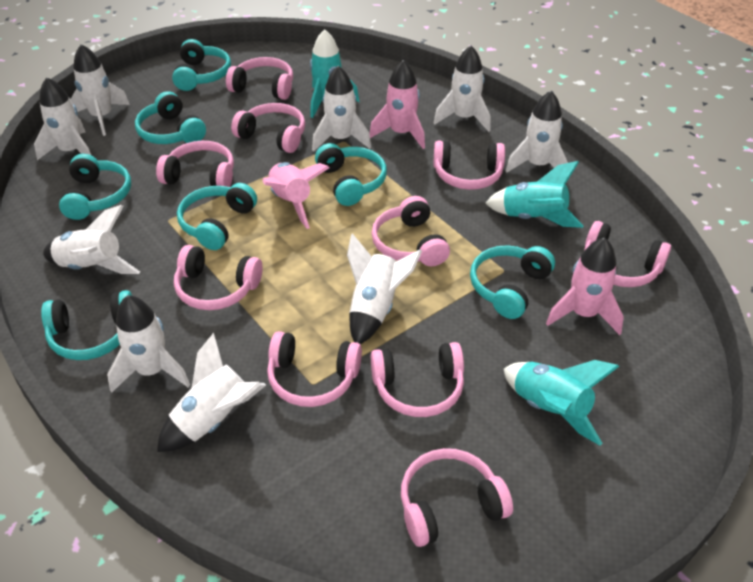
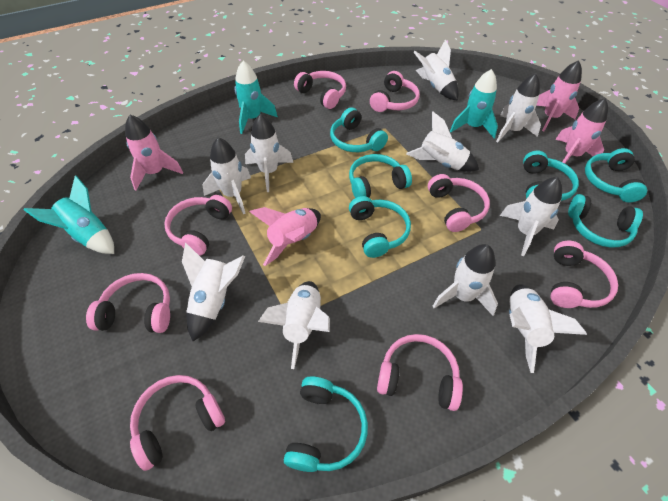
pink headphones: [156,141,234,187] [174,245,263,310] [226,57,293,100] [231,103,305,153] [267,331,362,407] [371,196,450,266] [371,342,464,417] [401,448,513,547] [433,141,505,190] [584,221,671,287] = 10 -> [86,273,170,333] [130,375,225,471] [164,195,232,256] [294,71,346,109] [370,71,420,112] [377,334,463,411] [428,174,490,232] [551,241,618,308] = 8
pink rocket: [262,162,329,229] [369,60,425,149] [546,237,624,335] = 3 -> [125,115,183,190] [250,207,321,266] [536,60,582,131] [555,98,608,164] = 4
white rocket: [34,77,91,160] [43,205,140,274] [70,44,130,136] [107,295,190,393] [157,333,266,452] [312,66,371,152] [347,233,422,344] [434,46,490,132] [506,91,568,173] = 9 -> [182,242,245,341] [203,137,251,214] [245,114,293,192] [258,281,330,369] [406,111,479,172] [414,39,459,101] [433,244,498,316] [496,73,541,142] [500,177,562,256] [509,284,587,373] = 10

